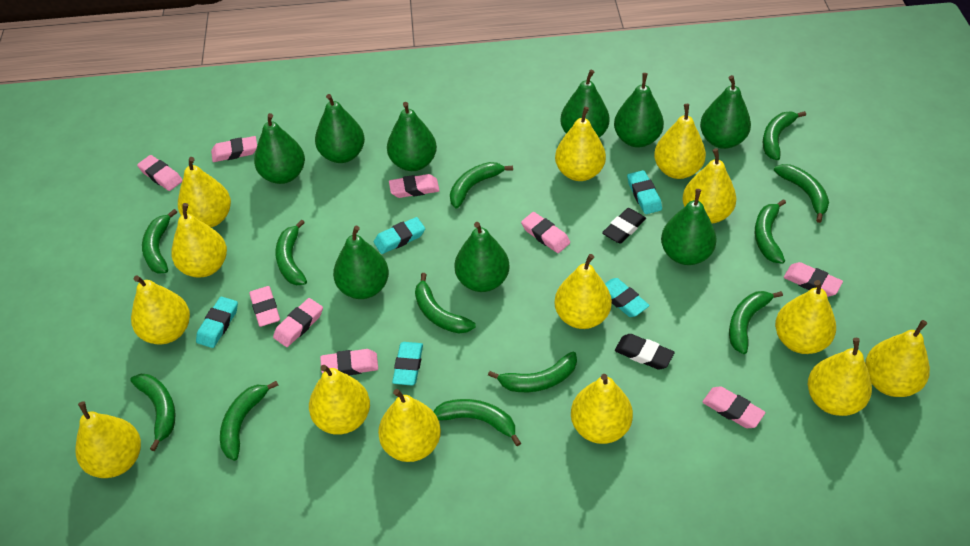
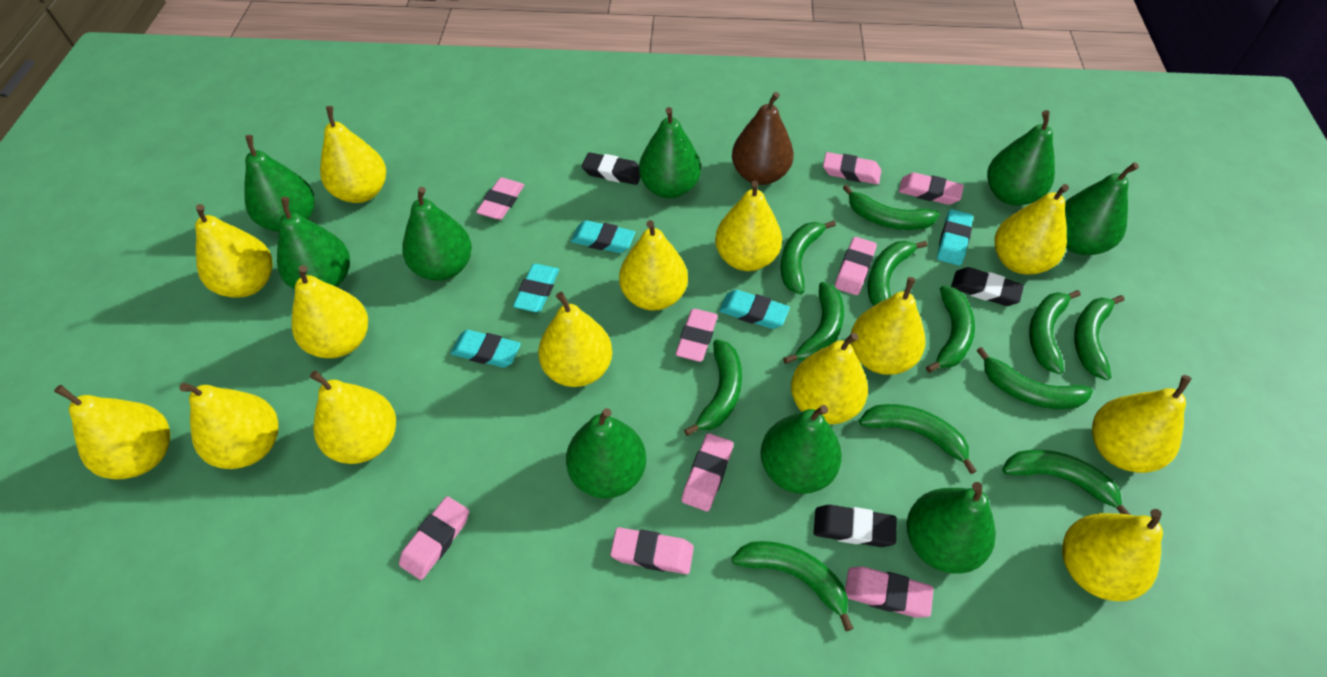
black eraser: [602,208,646,244] [615,334,674,370] = 2 -> [582,152,640,185] [814,505,897,547] [951,267,1024,306] = 3
brown pear: none = 0 -> [732,92,794,185] = 1

